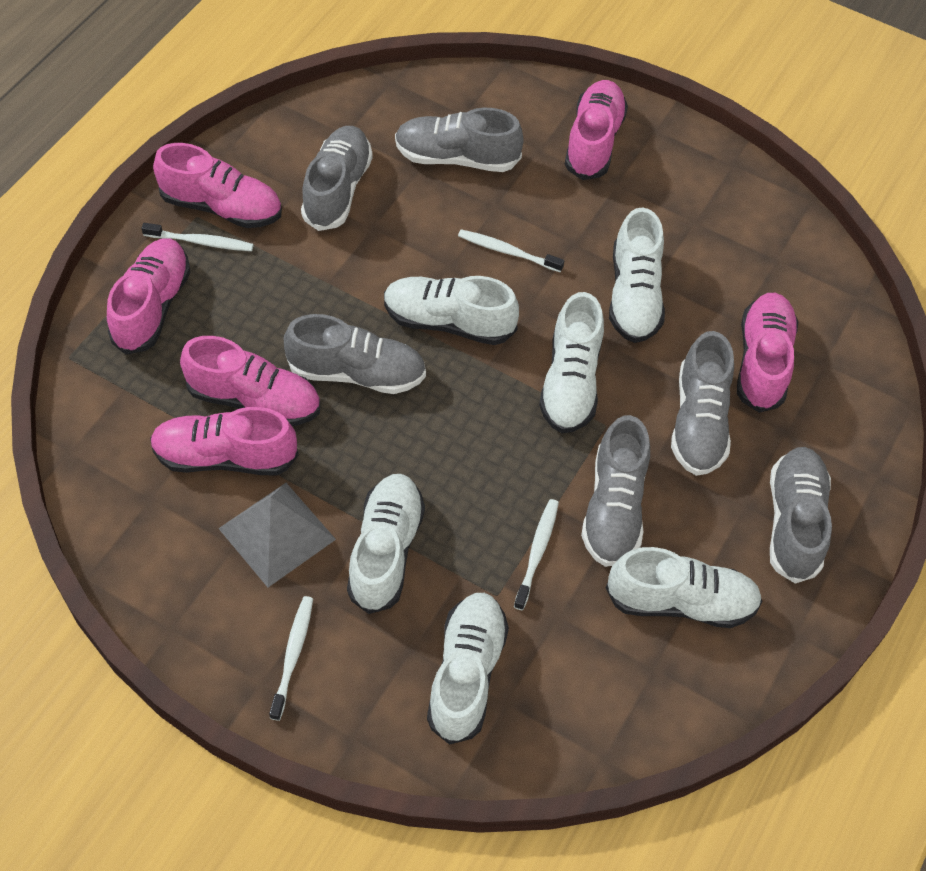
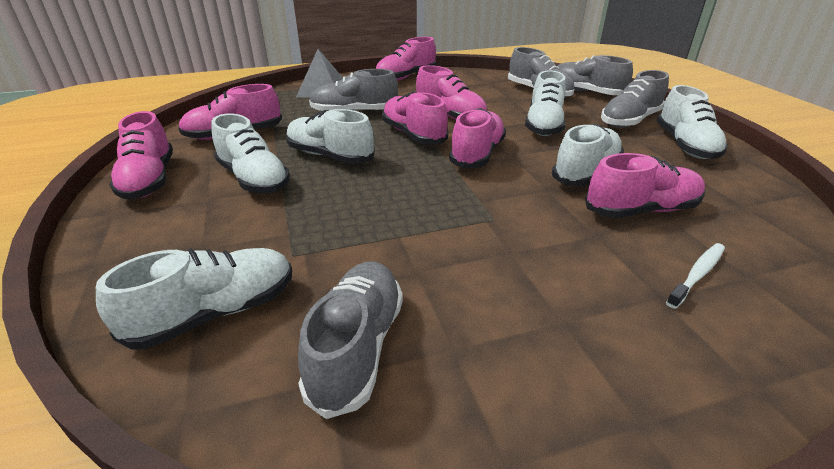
grey shoe: [283,314,426,394] [301,126,373,231] [395,108,524,172] [581,415,650,567] [671,331,734,476] [770,447,832,584] = 6 -> [298,261,403,419] [309,69,398,112] [508,47,574,97] [557,55,633,95] [601,70,669,128] = 5
pink shoe: [107,238,190,355] [150,407,299,475] [153,143,282,228] [180,336,320,426] [565,80,628,180] [737,293,798,413] = 6 -> [109,111,173,200] [178,84,282,140] [376,37,436,81] [382,92,448,145] [416,65,487,120] [449,108,506,168] [585,153,705,218] = 7
white toothbrush: [141,223,254,251] [269,596,313,721] [458,229,564,272] [514,499,559,610] = 4 -> [666,243,725,309] = 1

